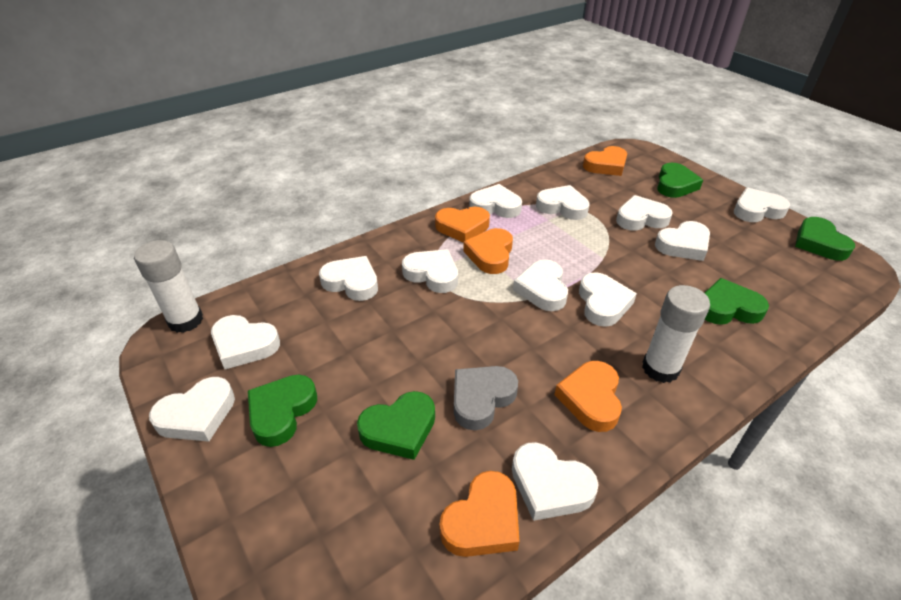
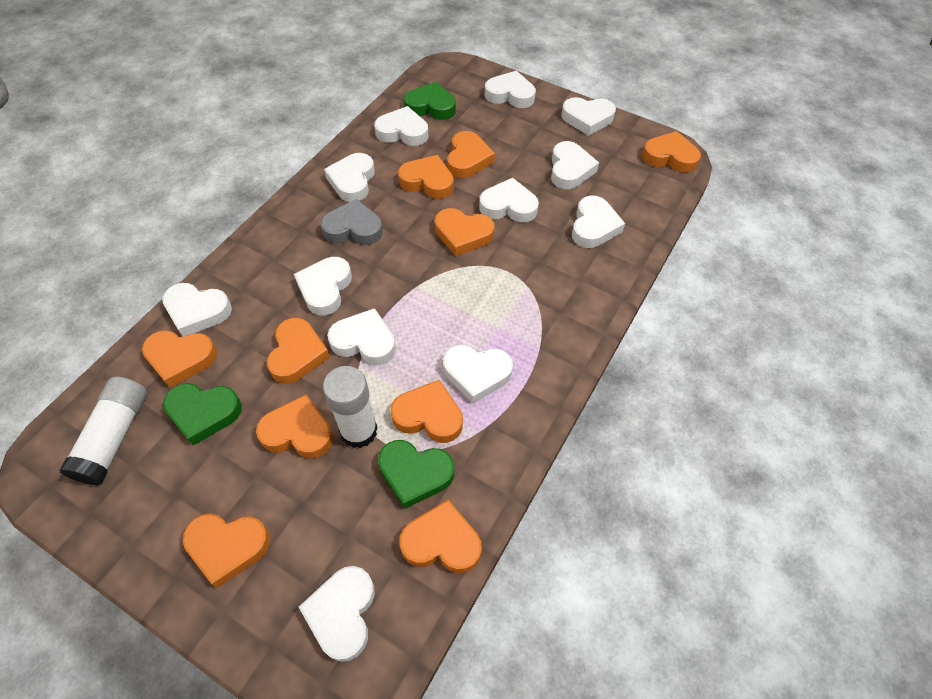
green heart: [248,375,317,447] [357,391,435,460] [657,163,703,198] [705,278,769,325] [795,217,855,261] = 5 -> [163,383,242,446] [378,440,454,509] [404,82,456,120] = 3
orange heart: [435,207,490,243] [440,471,520,557] [463,228,513,274] [554,361,622,432] [583,146,627,176] = 5 -> [142,330,217,388] [183,513,270,588] [256,395,333,459] [267,318,330,384] [390,380,463,443] [398,155,454,199] [399,500,482,573] [435,208,495,256] [447,131,495,178] [642,131,701,173] = 10

